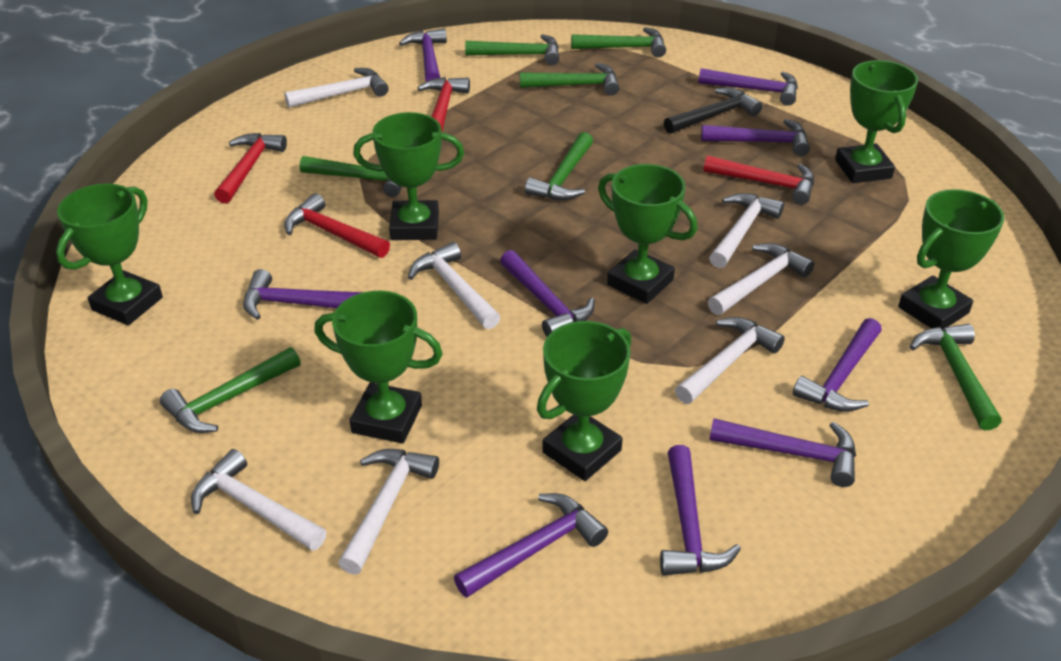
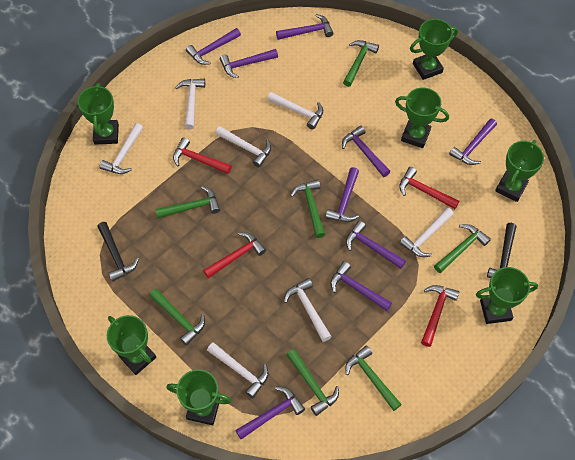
black hammer: [664,88,762,134] = 1 -> [97,222,139,282] [487,223,517,278] = 2

